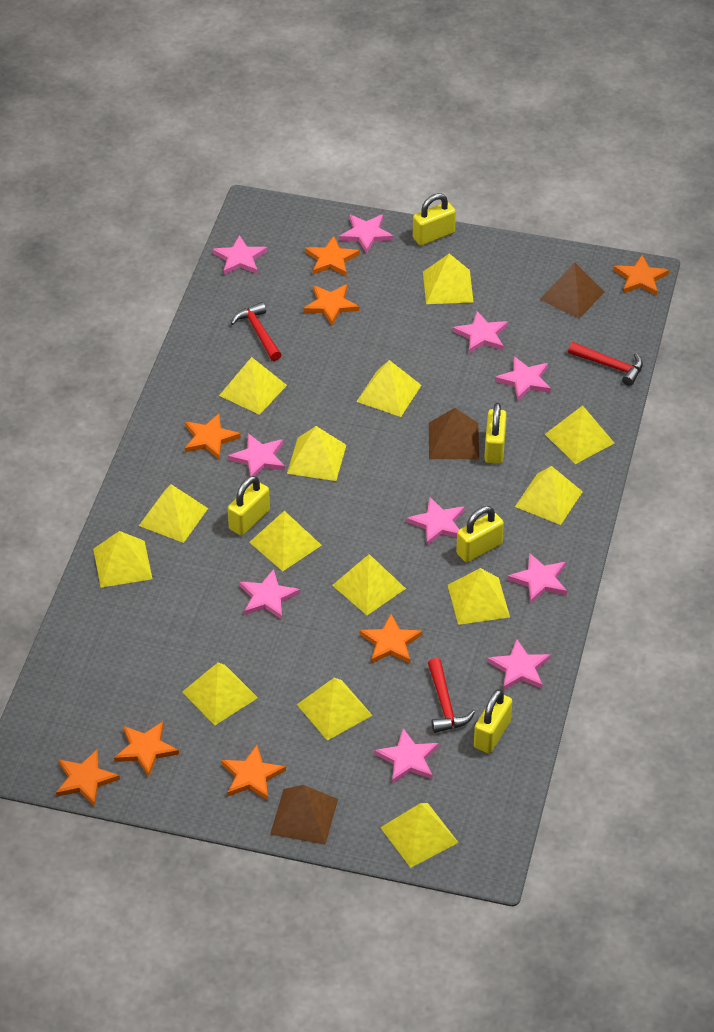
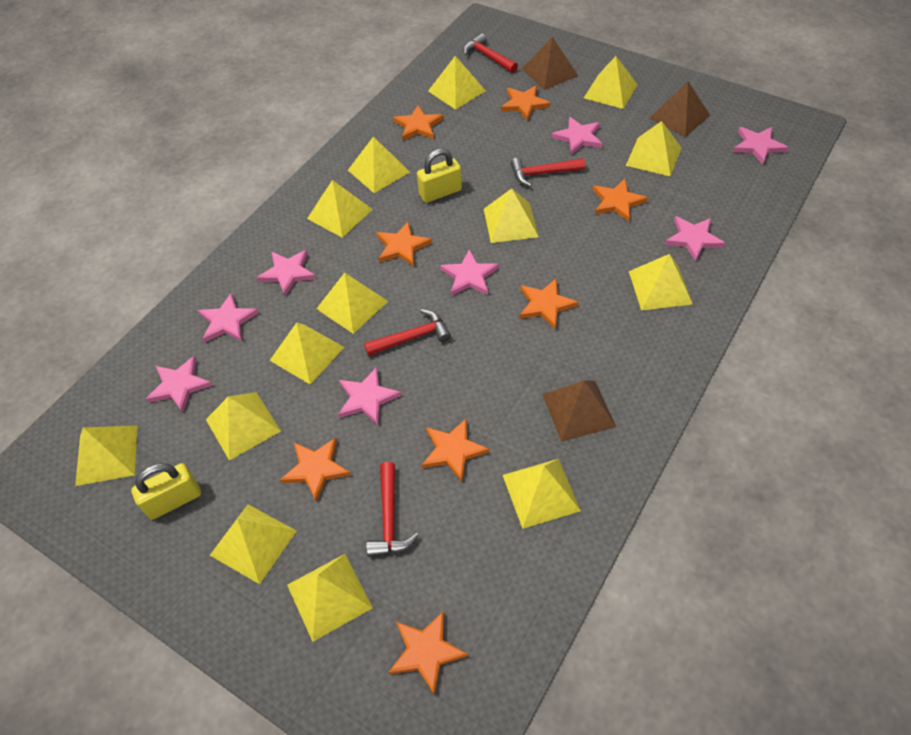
pink star: [212,235,267,275] [228,434,285,476] [239,569,300,619] [339,214,394,254] [374,728,439,784] [407,497,464,546] [453,311,508,353] [487,639,550,691] [495,356,551,401] [508,553,567,603] = 10 -> [146,356,213,413] [198,293,259,343] [257,250,316,296] [338,367,401,425] [440,249,499,296] [551,117,602,155] [665,216,725,262] [733,127,788,165] = 8
red hammer: [231,302,282,361] [428,658,475,733] [568,342,643,386] = 3 -> [364,309,451,356] [366,462,419,557] [464,33,518,73] [511,158,585,187] = 4
yellow padlock: [228,476,270,536] [413,193,456,246] [456,506,504,563] [474,689,512,753] [484,403,507,464] = 5 -> [131,463,201,520] [417,148,462,203] = 2

